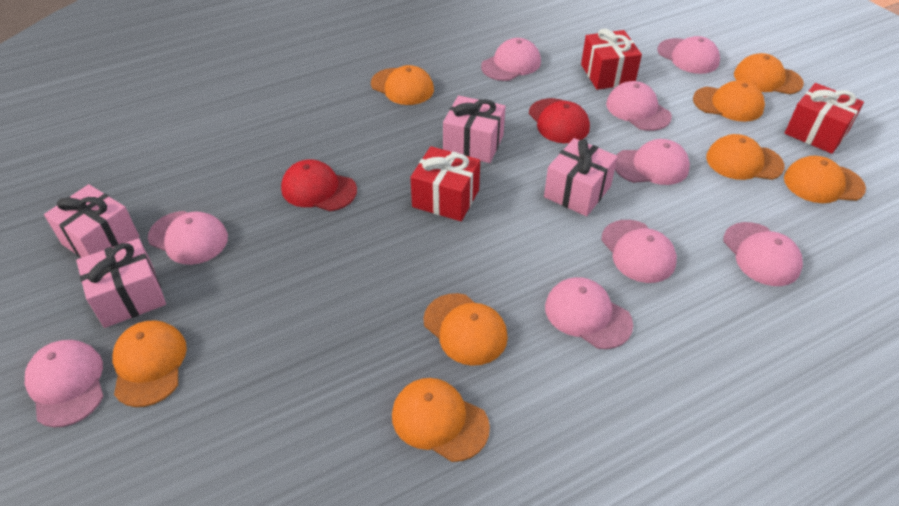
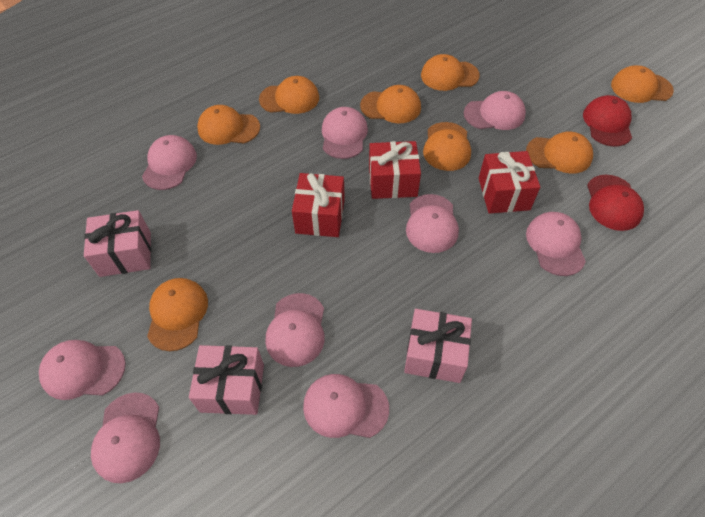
pink gift: [44,184,139,258] [76,238,166,328] [443,96,506,163] [544,138,618,216] = 4 -> [84,210,151,277] [189,345,264,415] [404,309,472,383] = 3

